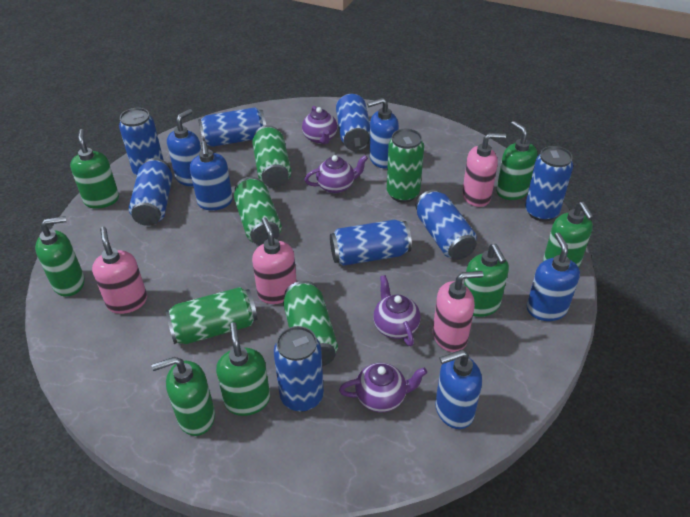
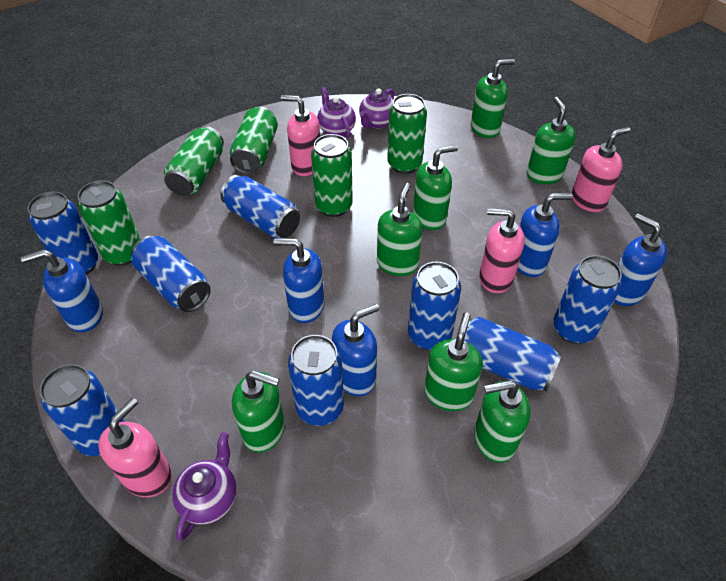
purple teapot: [302,106,338,144] [305,155,368,194] [339,363,427,412] [373,275,421,347] = 4 -> [172,432,237,541] [317,87,356,138] [359,88,394,129] = 3

